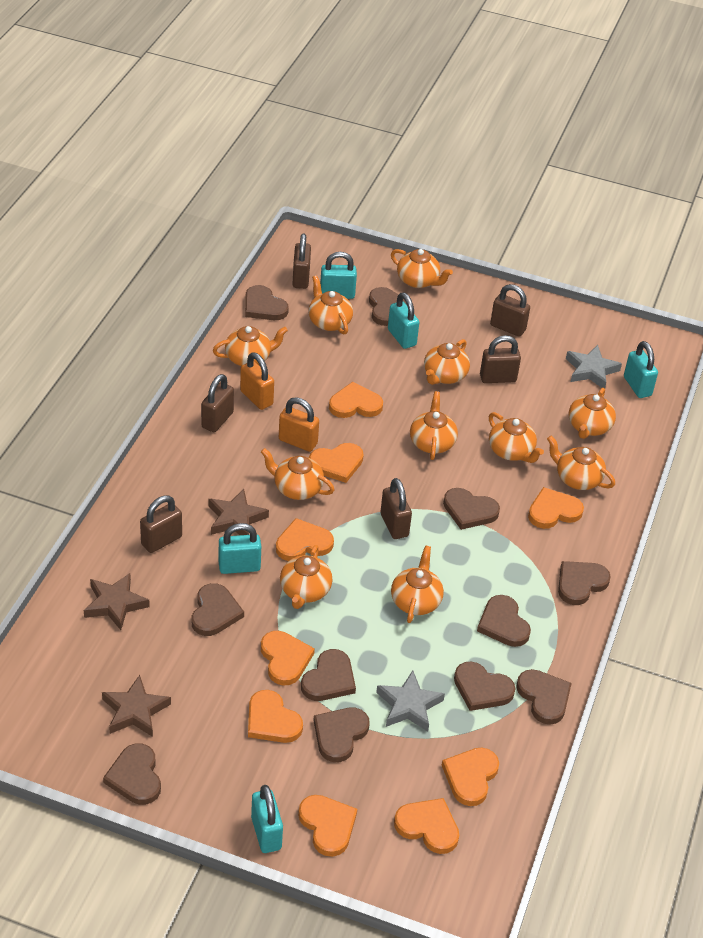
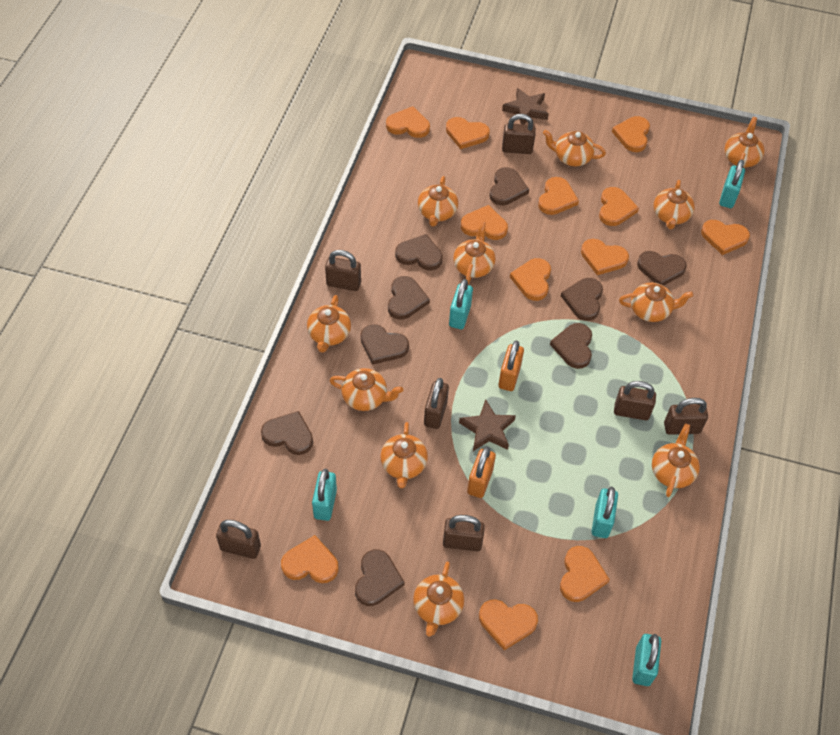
brown heart: [103,743,161,805] [192,583,244,636] [245,285,289,320] [301,649,356,701] [313,708,370,762] [369,287,407,326] [443,488,500,530] [454,661,515,711] [477,595,531,647] [516,669,572,725] [558,561,611,605] = 11 -> [261,411,313,455] [355,549,405,606] [360,324,409,365] [388,276,430,320] [395,234,443,271] [490,167,529,205] [550,323,592,369] [561,278,603,321] [637,251,687,286] = 9
brown padlock: [140,496,182,553] [201,374,234,432] [292,233,311,289] [380,478,412,539] [480,335,521,383] [490,284,530,337] = 6 -> [216,520,261,559] [325,250,361,291] [424,378,449,429] [443,515,485,551] [502,114,536,154] [614,381,656,420] [664,398,708,435] = 7
brown star: [84,573,150,630] [102,675,171,737] [208,489,269,535] = 3 -> [459,399,516,451] [502,88,549,124] = 2
grey star: [376,670,445,732] [566,345,622,388] = 2 -> none = 0
orange heart: [248,690,303,743] [261,631,315,685] [276,518,334,561] [298,795,357,857] [309,443,364,483] [329,382,383,418] [394,798,459,854] [442,747,499,806] [528,487,584,529] = 9 -> [281,535,339,583] [386,106,430,138] [446,117,490,149] [461,205,508,240] [479,599,538,650] [510,258,551,301] [538,177,579,215] [560,546,610,602] [581,239,629,275] [599,187,639,226] [612,116,650,152] [701,220,750,255] = 12

